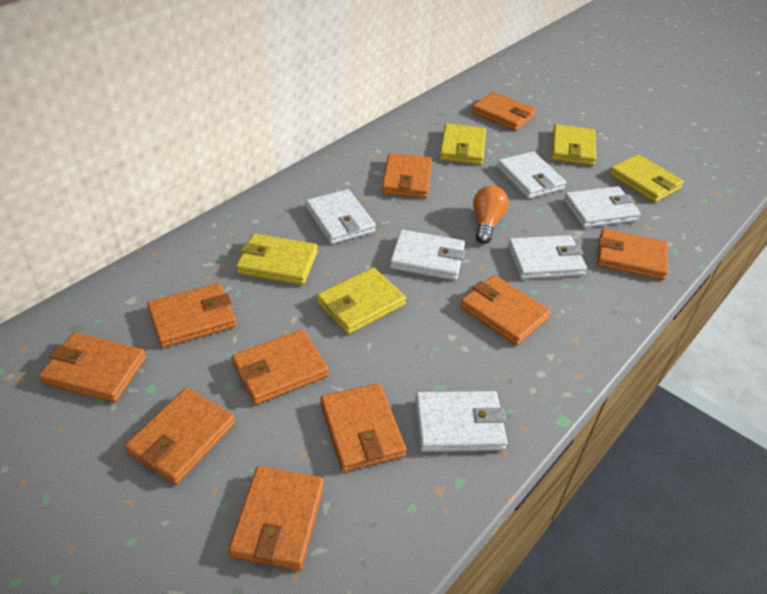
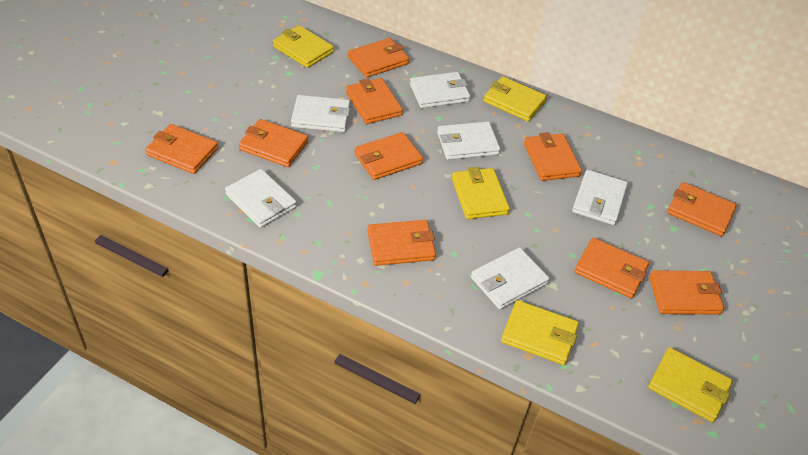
orange light bulb: [473,185,509,244] = 1 -> none = 0

